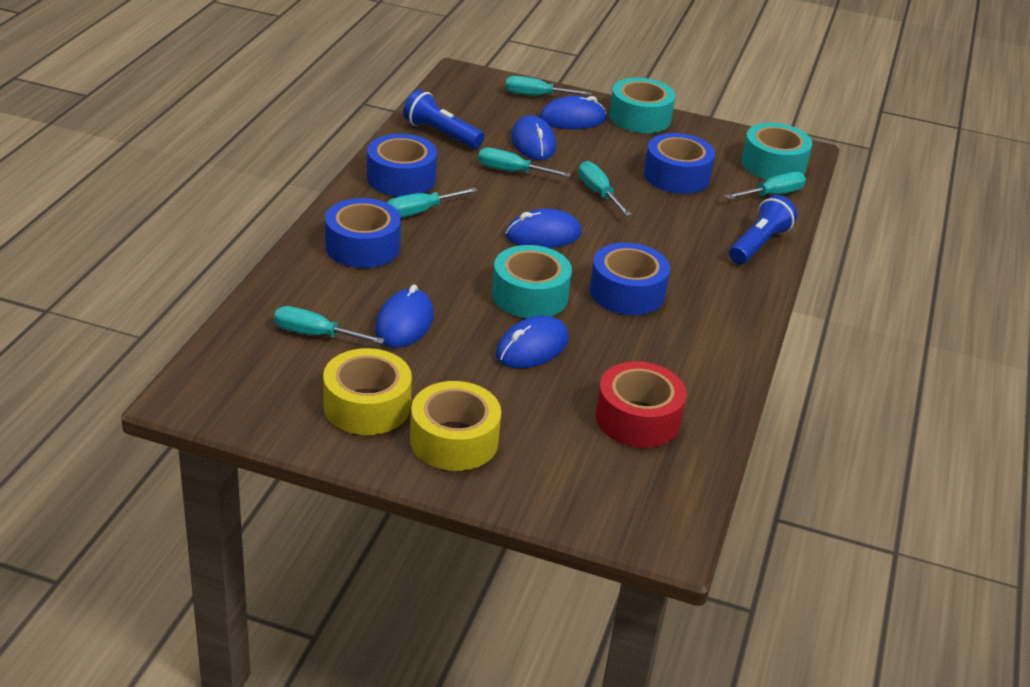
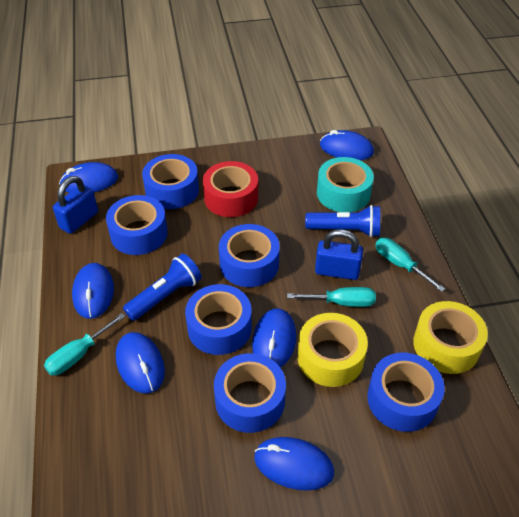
blue mouse: [375,285,434,348] [495,316,569,368] [505,209,582,248] [511,115,556,160] [539,96,606,129] = 5 -> [59,162,118,193] [72,263,114,319] [116,332,165,394] [252,308,296,368] [254,437,334,491] [320,130,374,160] = 6
blue padlock: none = 0 -> [53,176,98,234] [315,229,363,280] = 2
blue tape: [325,198,401,268] [367,134,437,197] [590,243,670,315] [644,133,715,194] = 4 -> [106,195,168,255] [142,154,199,209] [185,284,252,355] [214,353,286,433] [219,224,280,287] [367,353,445,432] = 6
turquoise screwdriver: [274,306,385,344] [387,188,477,218] [478,148,571,177] [505,76,592,96] [578,161,632,216] [725,172,806,199] = 6 -> [44,313,126,376] [287,287,376,307] [375,238,445,292] = 3
turquoise tape: [492,245,572,318] [609,78,675,133] [741,123,812,180] = 3 -> [317,157,374,212] = 1

